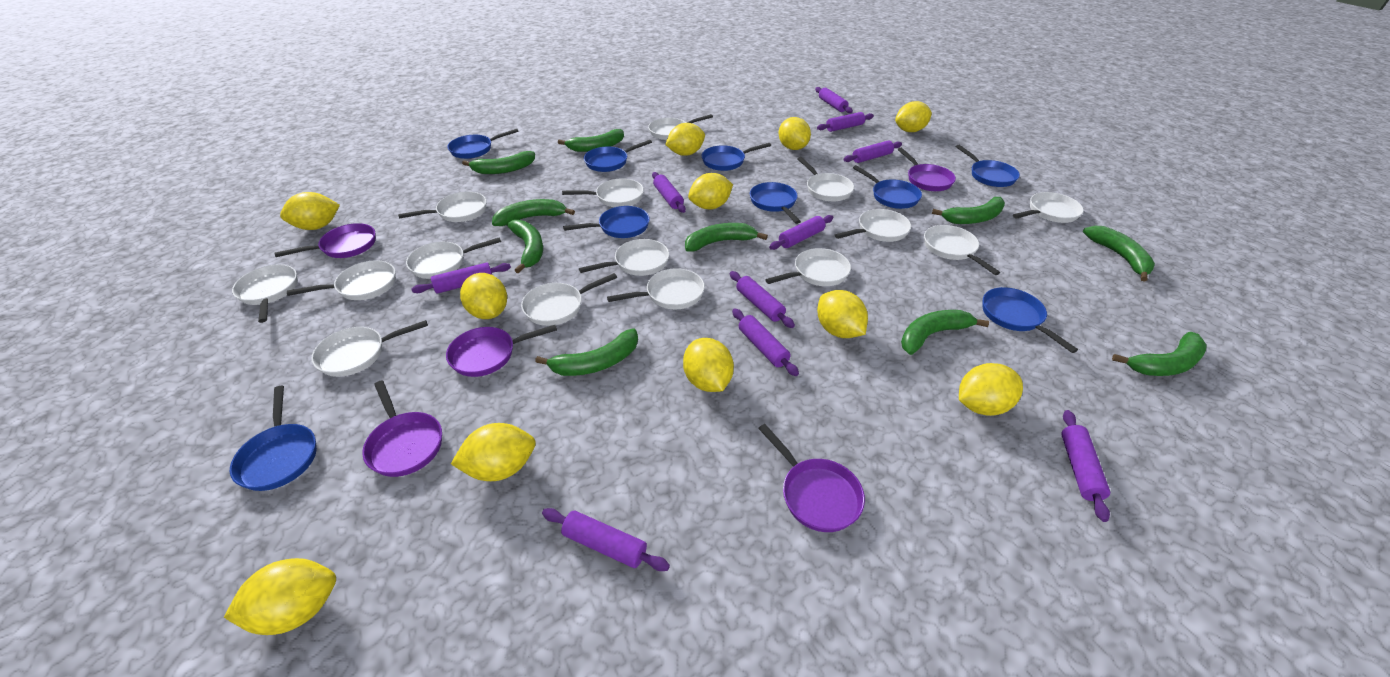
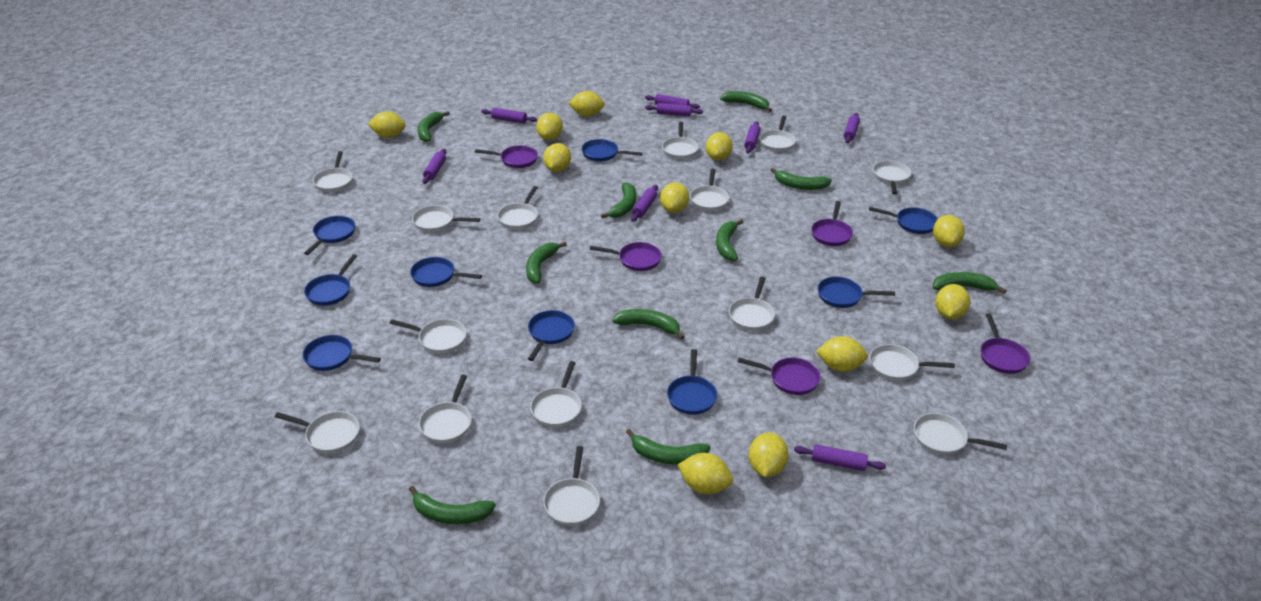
purple rolling pin: [411,263,511,294] [542,508,670,571] [652,172,686,213] [730,271,795,328] [732,308,799,376] [769,215,833,250] [815,87,853,113] [817,112,874,132] [843,140,902,163] [1061,410,1110,522] = 10 -> [422,149,446,184] [481,108,537,123] [631,185,658,222] [645,94,700,109] [645,103,703,116] [744,121,761,153] [794,444,886,471] [844,113,860,143] = 8

